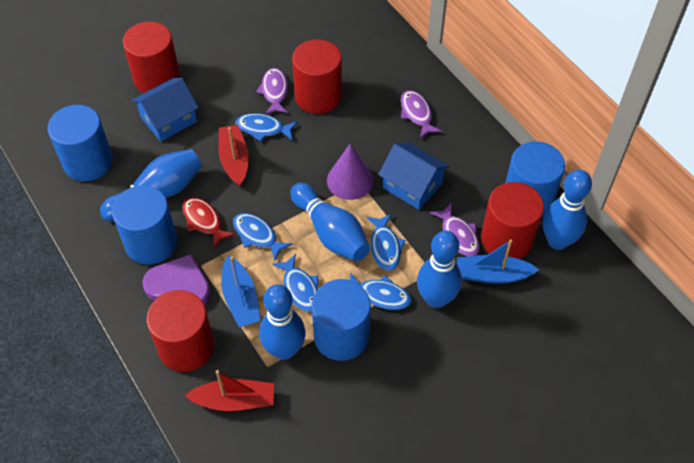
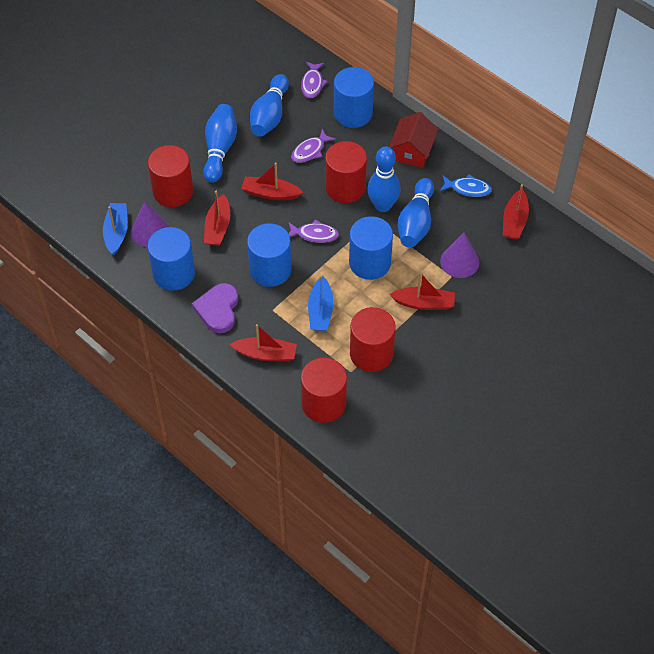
blue bowling pin: [100,149,202,221] [259,284,306,360] [290,183,370,261] [417,231,462,308] [543,170,592,250] = 5 -> [203,104,237,183] [250,74,289,137] [367,146,401,212] [398,178,434,248] = 4
blue fish: [233,213,292,261] [236,113,298,142] [272,254,318,312] [350,272,411,310] [366,214,405,271] = 5 -> [440,174,492,197] = 1
blue house: [132,78,199,142] [378,142,450,210] = 2 -> none = 0
purple cone: [327,143,373,200] = 1 -> [131,201,169,247] [440,233,479,278] = 2
red boat: [185,370,274,411] [218,125,249,187] = 2 -> [204,191,230,246] [230,324,297,361] [241,163,303,200] [390,273,455,310] [503,184,529,240] = 5
red fish: [183,197,235,248] = 1 -> none = 0
red house: none = 0 -> [389,112,439,168] = 1

